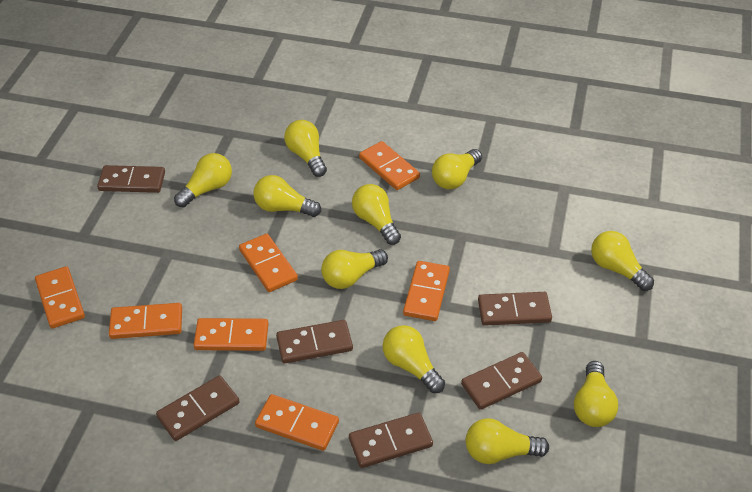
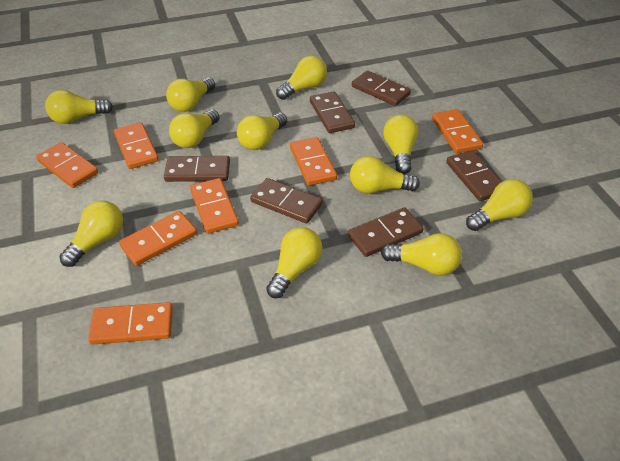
yellow light bulb: [174,153,232,208] [253,175,321,217] [284,120,327,177] [321,249,388,289] [352,184,401,245] [382,325,445,393] [432,149,482,189] [465,418,549,464] [574,361,618,427] [591,231,654,291] = 10 -> [45,90,113,124] [59,200,123,267] [166,77,215,112] [169,109,220,148] [237,112,287,150] [266,227,322,298] [276,56,327,100] [350,156,420,194] [381,233,462,275] [383,115,419,174] [466,179,533,231] = 11

